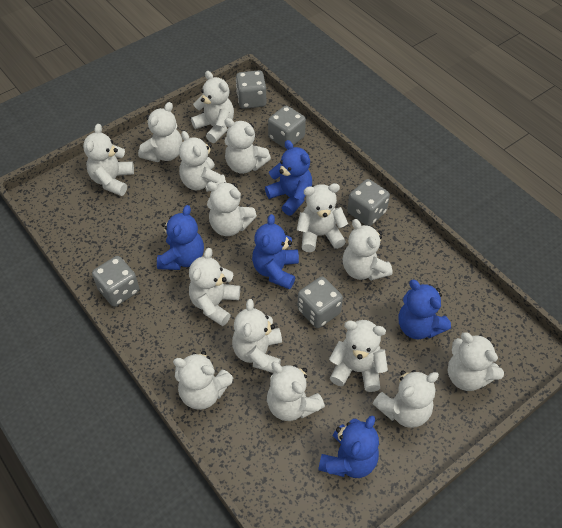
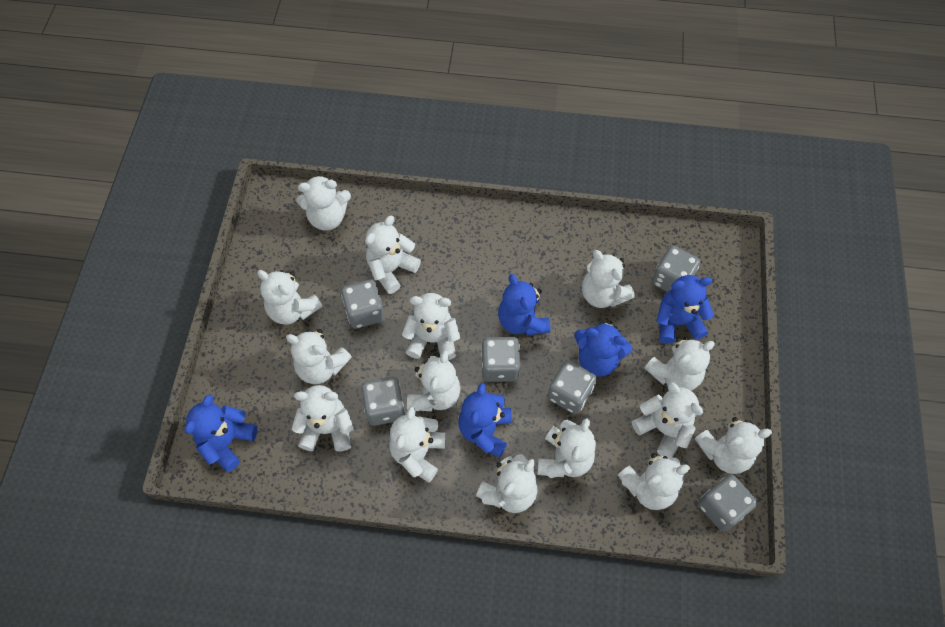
grey dice: [92,256,139,307] [236,70,266,109] [268,106,306,149] [297,277,343,328] [347,179,390,226] = 5 -> [341,279,385,329] [361,377,405,426] [481,337,521,382] [547,360,597,414] [652,245,700,292] [698,474,757,532] = 6

